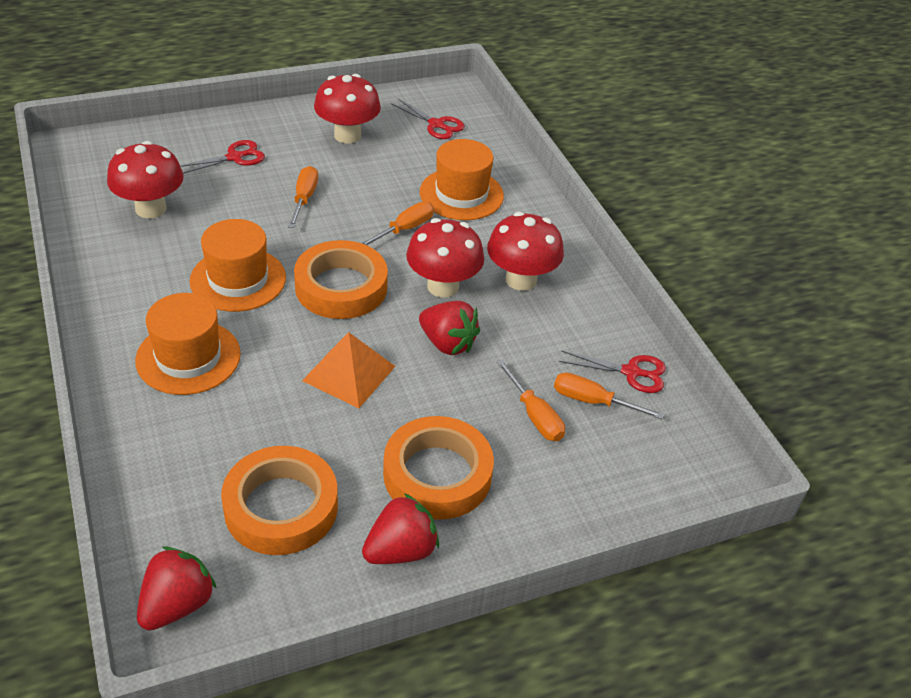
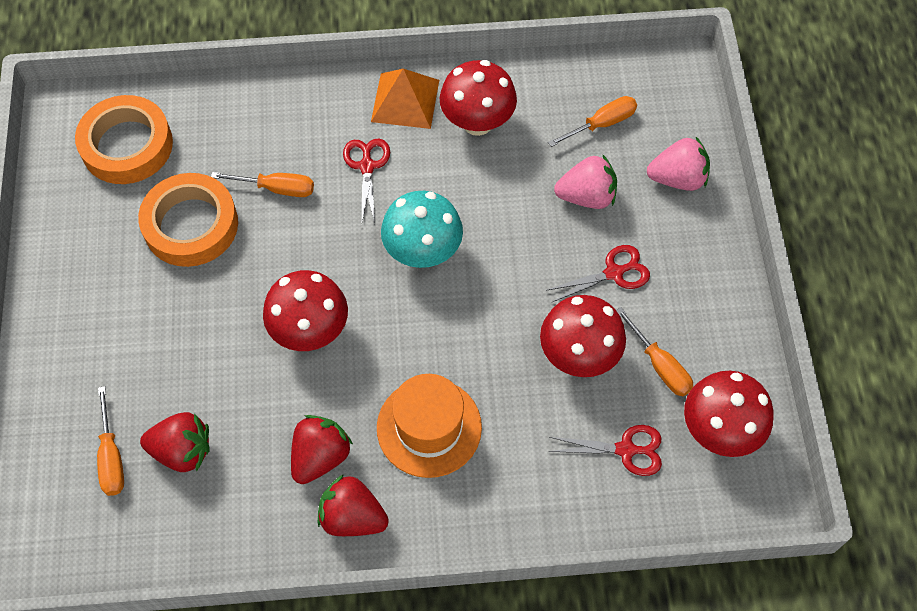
orange hat: [135,293,241,395] [190,219,286,312] [420,139,504,220] = 3 -> [377,374,482,478] = 1
orange tape: [221,446,338,555] [294,240,388,319] [383,416,494,520] = 3 -> [75,95,173,184] [138,173,238,267] = 2
pink strawberry: none = 0 -> [554,155,617,209] [647,137,710,191] = 2
turquoise mushroom: none = 0 -> [381,191,463,268] = 1

